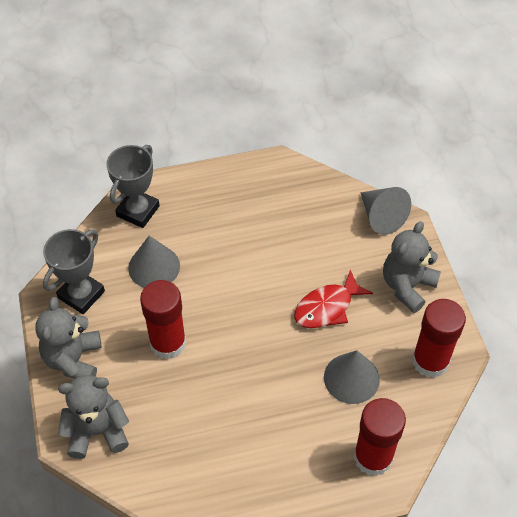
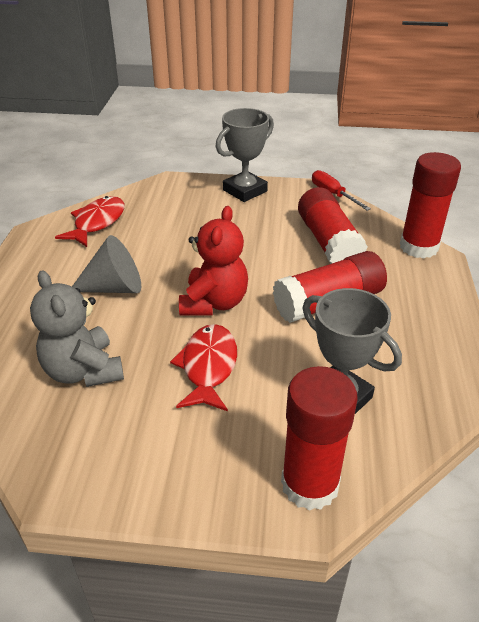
grey cone: [128,236,180,288] [324,350,380,404] [360,187,411,235] = 3 -> [72,235,141,293] = 1
grey teddy bear: [35,297,102,379] [58,375,129,459] [383,221,441,313] = 3 -> [30,270,124,387] = 1
red fish: [294,270,373,328] = 1 -> [55,196,125,247] [170,324,237,411] = 2
red glue stick: [140,280,187,359] [354,398,406,476] [412,299,466,378] = 3 -> [273,251,387,323] [281,366,358,511] [298,187,368,264] [400,152,461,259] = 4
red screwdriver: none = 0 -> [312,170,371,211] = 1
red teddy bear: none = 0 -> [179,206,248,316] = 1

